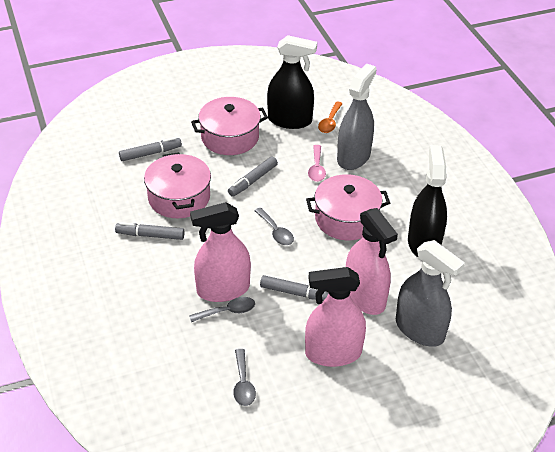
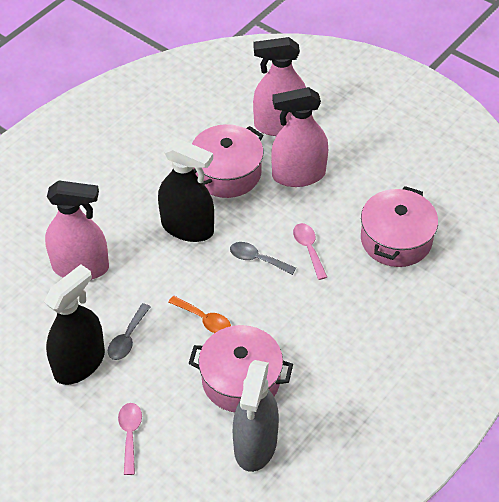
grey marker: [115,222,185,240] [119,137,182,161] [228,156,278,197] [260,275,329,301] = 4 -> none = 0
grey spoon: [189,297,255,322] [233,349,256,406] [255,208,294,245] = 3 -> [108,303,150,360] [230,242,296,275] = 2
grey spray bottle: [337,64,377,170] [396,240,465,347] = 2 -> [233,360,279,472] = 1
pink spoon: [308,145,326,182] = 1 -> [118,403,142,475] [293,223,327,280] = 2

